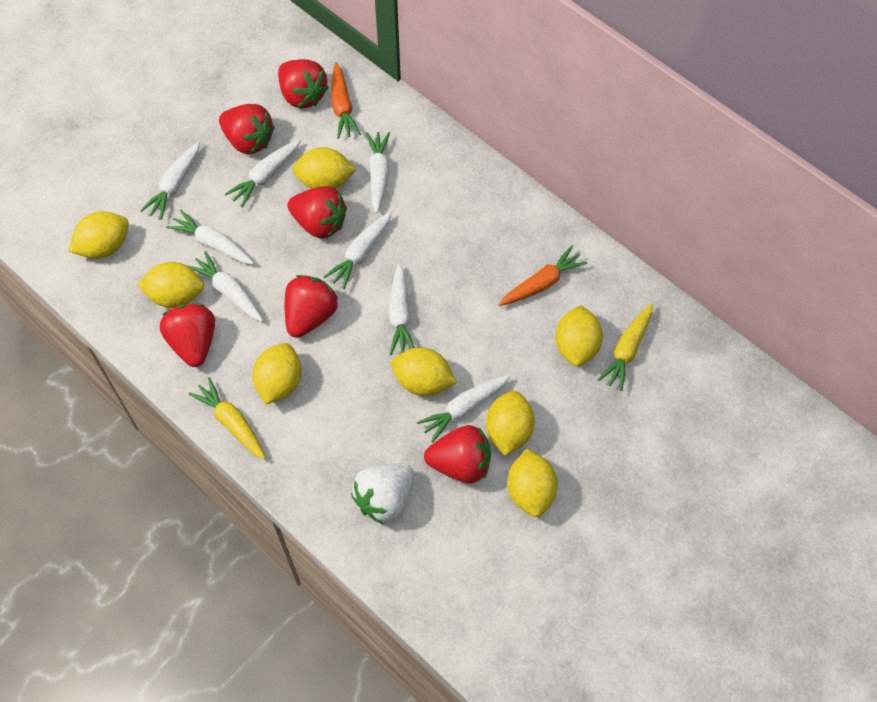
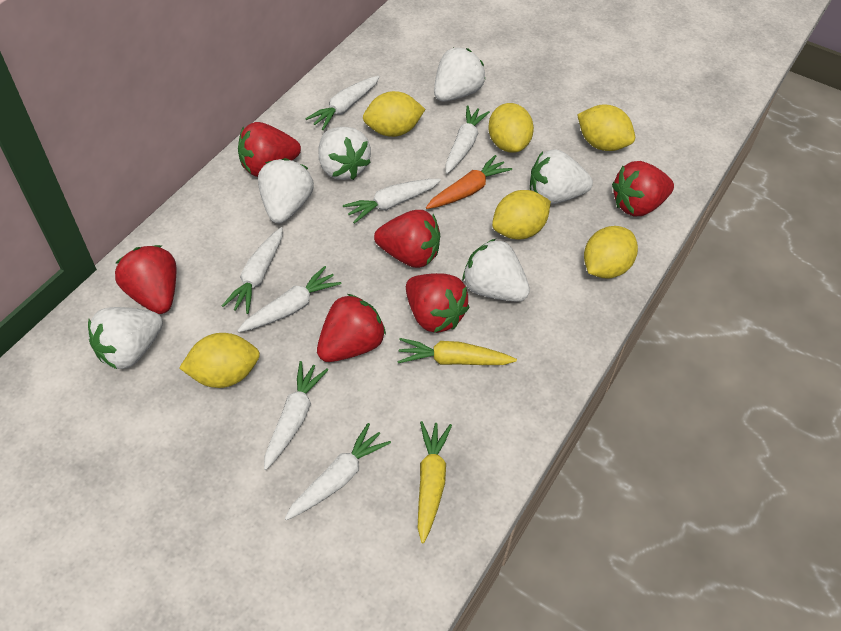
orange carrot: [331,62,361,139] [499,246,588,306] = 2 -> [426,155,512,209] = 1
white carrot: [140,142,200,220] [166,210,254,264] [187,251,263,322] [225,139,301,208] [324,211,392,289] [366,132,390,213] [389,264,415,355] [417,375,511,442] = 8 -> [222,227,283,314] [237,266,341,332] [264,361,328,470] [285,423,391,520] [305,76,380,130] [343,179,441,224] [446,105,490,174] = 7
white strawberry: [351,463,414,524] = 1 -> [88,307,163,369] [258,158,314,223] [319,127,371,180] [434,48,486,101] [463,239,530,302] [530,150,593,204] = 6
yellow lemon: [69,211,129,259] [137,262,204,308] [253,343,302,405] [292,147,356,189] [391,347,457,396] [486,391,535,456] [507,449,558,517] [555,305,603,366] = 8 -> [179,333,260,388] [363,91,425,137] [488,103,534,153] [492,190,551,240] [577,104,635,151] [584,226,638,278] = 6

